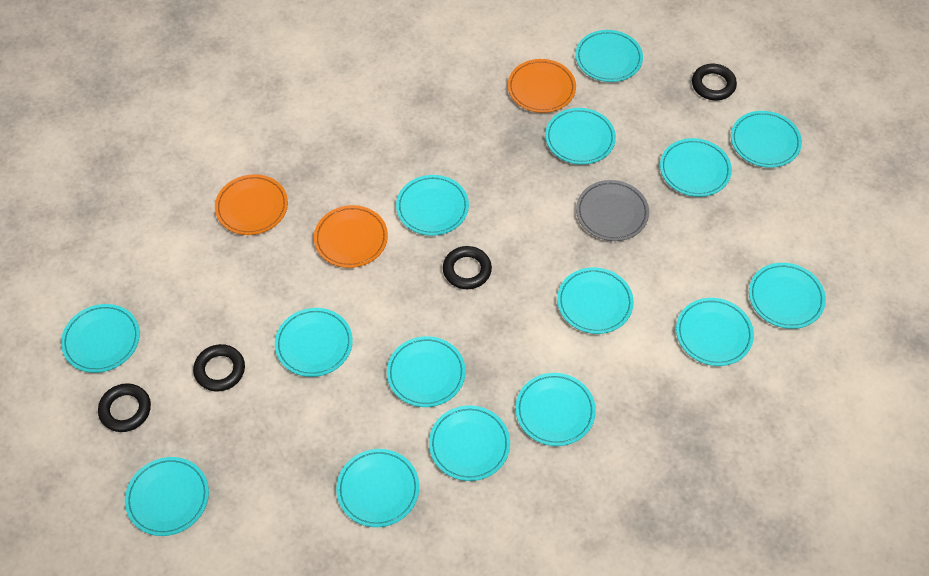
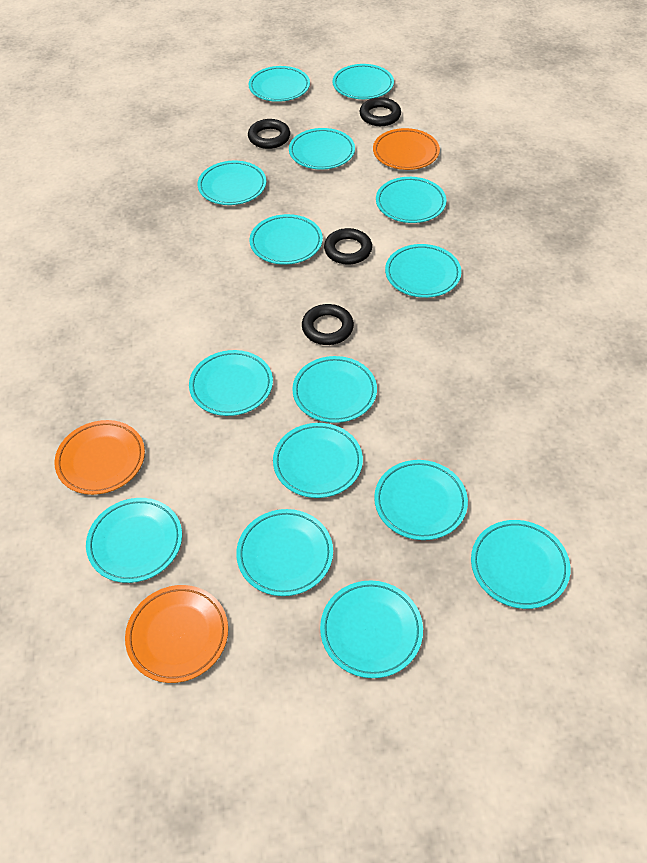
grey plate: [576,180,649,241] = 1 -> none = 0

